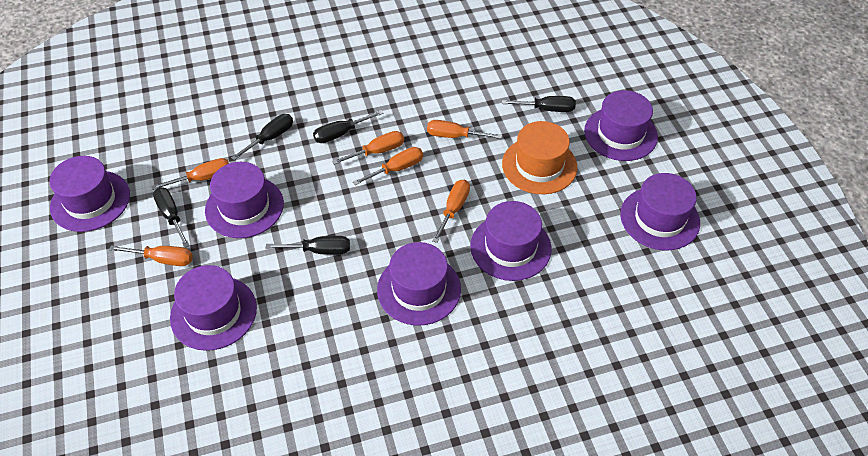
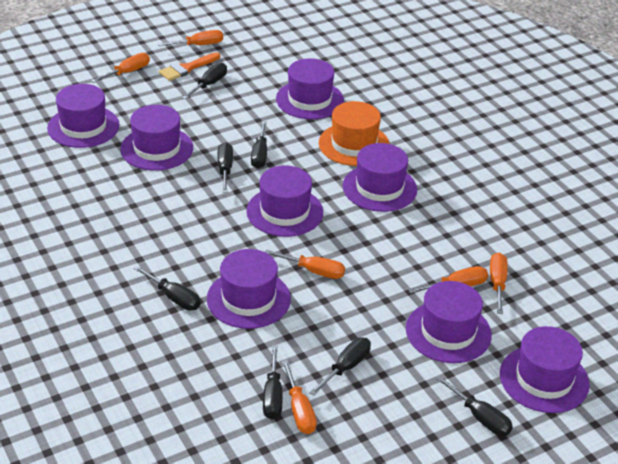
black screwdriver: [153,187,190,248] [231,114,293,160] [266,236,350,255] [313,110,383,143] [502,96,576,112] = 5 -> [133,265,201,310] [182,63,227,99] [218,142,233,193] [251,121,267,169] [263,346,283,420] [309,337,371,396] [435,375,513,436] = 7
orange brush: none = 0 -> [159,52,220,81] = 1
purple hat: [50,156,130,232] [170,265,257,351] [205,162,284,238] [377,242,461,326] [470,201,551,281] [584,90,658,161] [620,173,700,250] = 7 -> [47,84,119,148] [120,105,193,171] [207,249,291,329] [246,165,323,237] [276,58,344,119] [343,143,417,212] [406,281,492,363] [500,326,590,413] = 8

